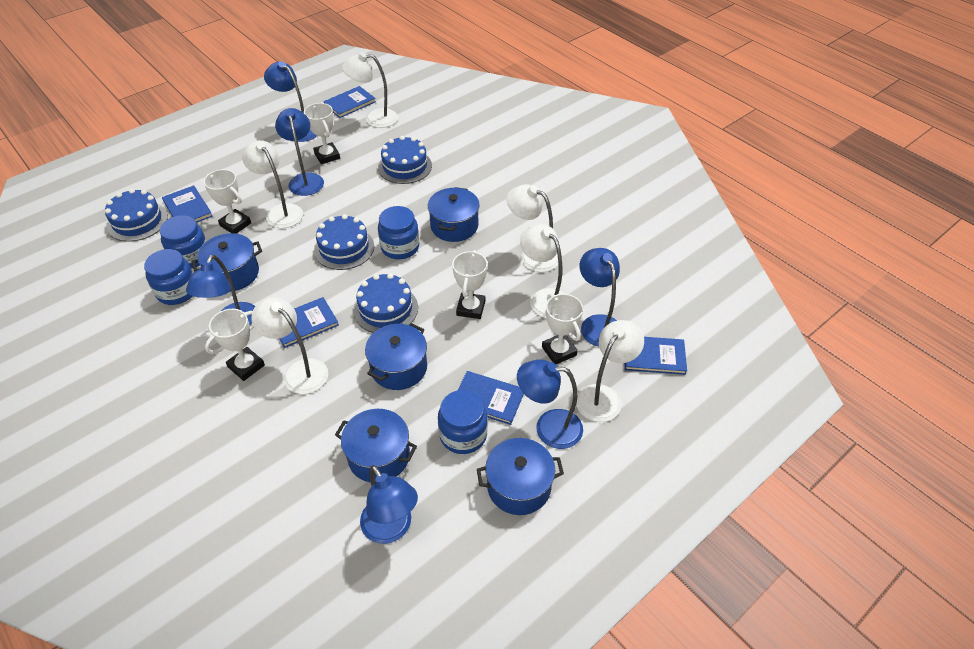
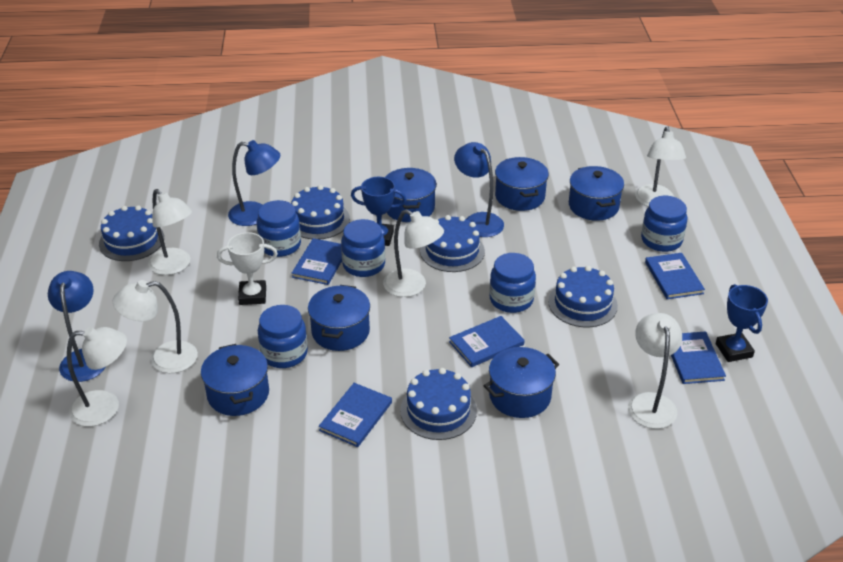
blue cake: [105,189,168,242] [314,214,374,270] [353,273,418,333] [378,136,432,184] = 4 -> [99,205,164,261] [291,185,350,239] [400,368,477,440] [420,215,485,272] [548,266,618,327] = 5
blue jar: [144,249,193,305] [160,215,207,269] [378,206,419,259] [438,390,488,454] = 4 -> [257,200,301,257] [258,305,308,368] [341,219,385,277] [489,253,536,313] [641,196,688,252] = 5
blue lamp: [186,255,255,326] [264,61,317,142] [275,108,324,196] [360,465,418,544] [517,359,583,449] [580,248,620,346] = 6 -> [48,271,105,382] [228,140,280,226] [454,142,504,237] = 3
blue pot: [191,233,262,291] [335,409,417,483] [365,323,427,390] [428,187,480,242] [477,438,564,515] = 5 -> [201,344,269,416] [308,285,370,351] [386,168,437,222] [484,347,559,418] [495,157,549,211] [569,166,624,221] = 6
blue trophy: none = 0 -> [351,177,406,246] [716,284,768,362] = 2
white trophy: [204,169,251,234] [205,309,265,381] [304,103,340,164] [452,250,488,319] [542,293,583,364] = 5 -> [217,232,278,305] = 1

